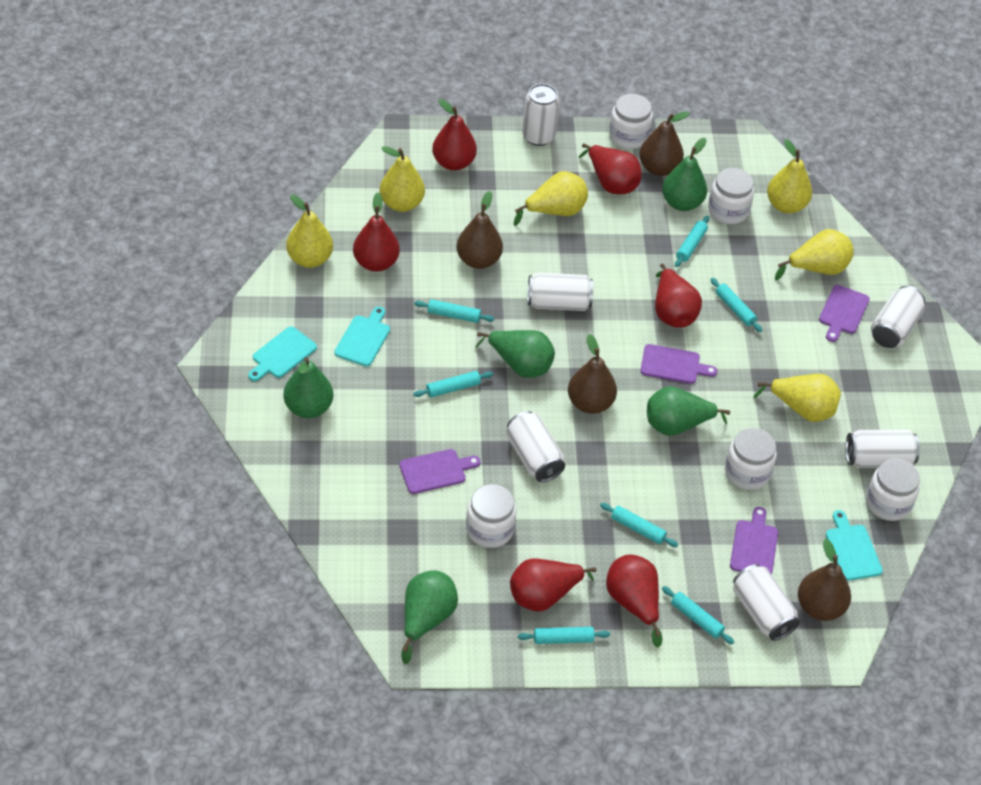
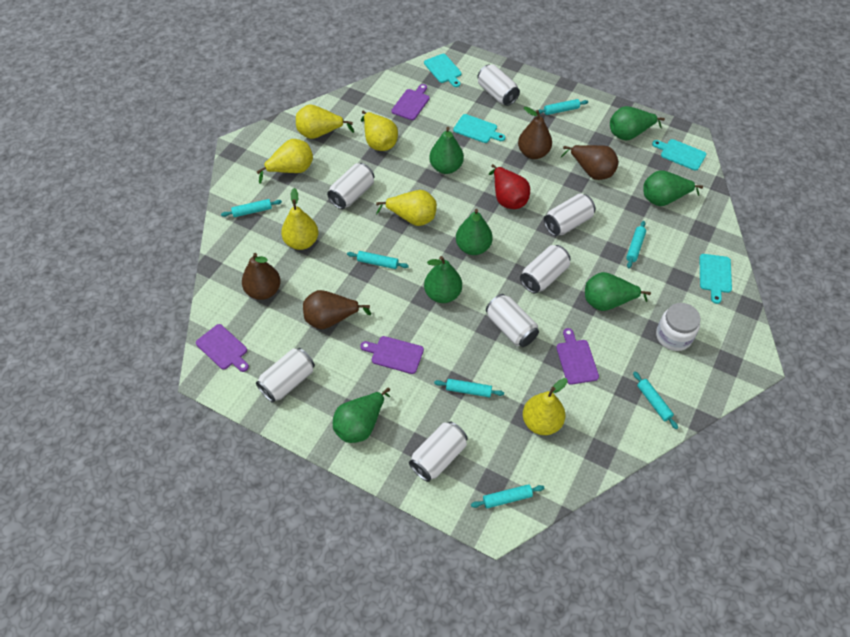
green pear: [284,357,333,418] [401,570,458,664] [475,330,555,378] [647,386,730,436] [662,138,707,211] = 5 -> [333,388,390,443] [424,256,462,303] [429,127,464,174] [456,209,493,255] [585,272,651,311] [610,106,665,140] [643,170,703,206] = 7
red pear: [353,192,400,272] [432,99,477,171] [510,559,596,611] [578,143,642,195] [606,554,662,647] [655,263,702,328] = 6 -> [489,164,530,209] = 1
turquoise cutting board: [248,327,317,381] [334,306,390,367] [826,510,883,581] = 3 -> [424,54,462,87] [453,114,505,143] [652,139,706,171] [699,254,732,304] = 4
white can: [506,411,565,482] [522,84,559,146] [528,273,593,311] [733,564,800,641] [845,430,920,468] [871,286,925,348] = 6 -> [256,348,315,403] [327,163,374,209] [409,421,468,482] [477,64,520,106] [486,294,539,347] [520,245,571,294] [544,194,595,236] = 7
white jar: [466,484,516,548] [609,94,653,149] [708,168,754,224] [725,428,777,490] [866,459,920,521] = 5 -> [656,303,701,351] = 1

